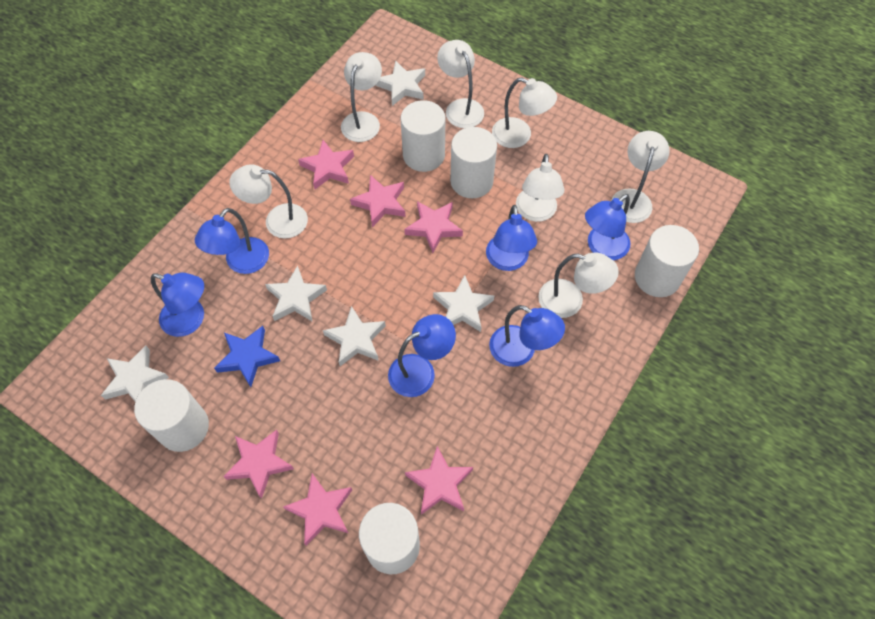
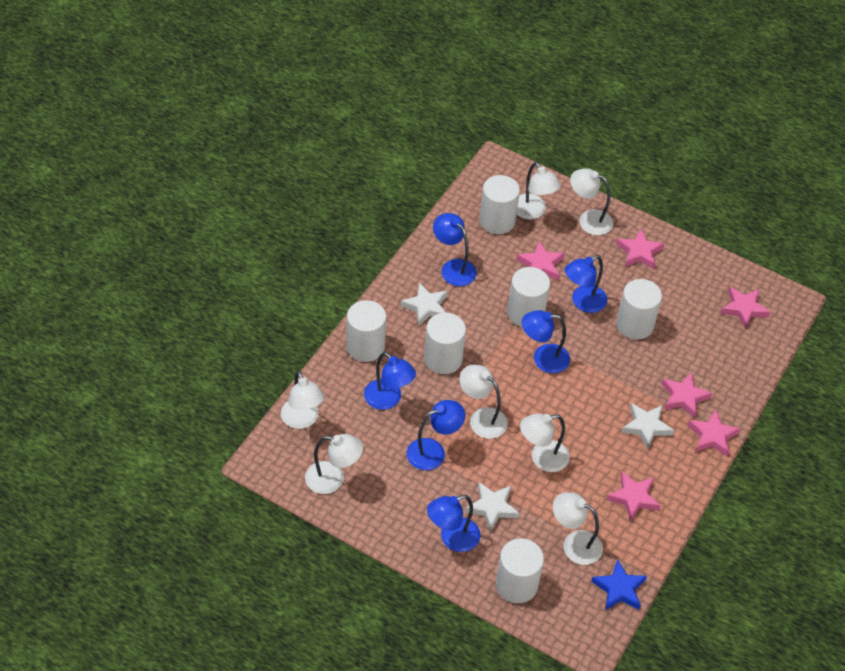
white cylinder: [134,379,209,452] [359,503,420,574] [401,100,445,172] [450,127,497,198] [635,225,699,297] = 5 -> [346,300,386,362] [424,313,466,374] [479,175,520,234] [496,538,544,603] [507,267,550,327] [616,279,662,339] = 6
white star: [101,346,169,402] [265,266,327,321] [323,306,386,366] [375,60,425,106] [433,275,494,332] = 5 -> [401,283,448,326] [465,482,520,532] [621,403,674,449] = 3

